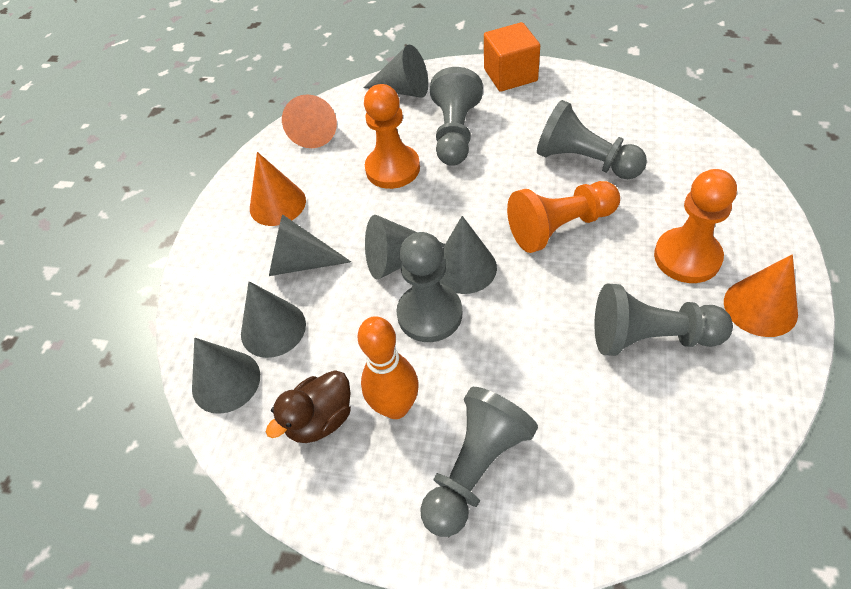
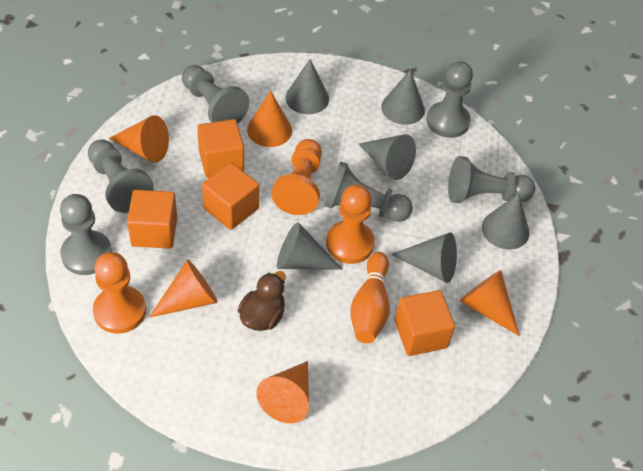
grey pawn: [396,232,462,342] [420,387,538,537] [430,67,483,166] [537,100,647,179] [594,283,733,356] = 5 -> [60,194,112,275] [88,139,154,213] [182,65,249,124] [324,161,413,222] [426,61,473,138] [448,156,535,203] = 6
orange cone: [250,152,306,226] [282,94,337,148] [724,254,798,337] = 3 -> [109,115,169,163] [149,259,217,318] [247,91,292,147] [256,361,309,423] [460,270,520,336] = 5
orange cube: [484,22,540,92] = 1 -> [127,190,177,249] [197,119,244,178] [202,163,259,230] [395,290,455,356] = 4

